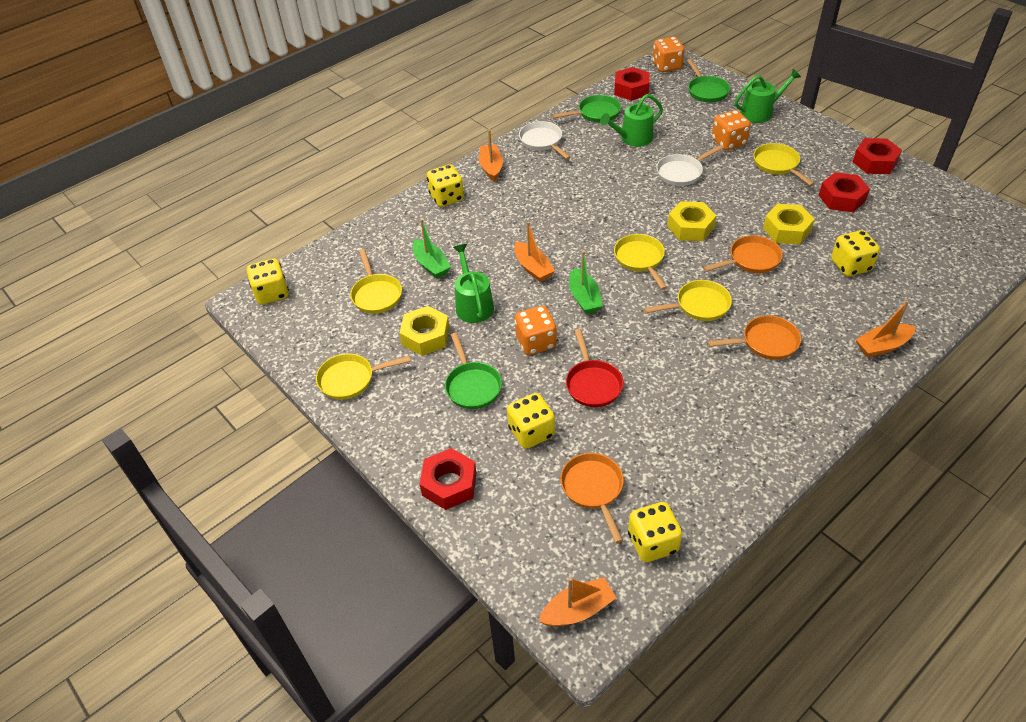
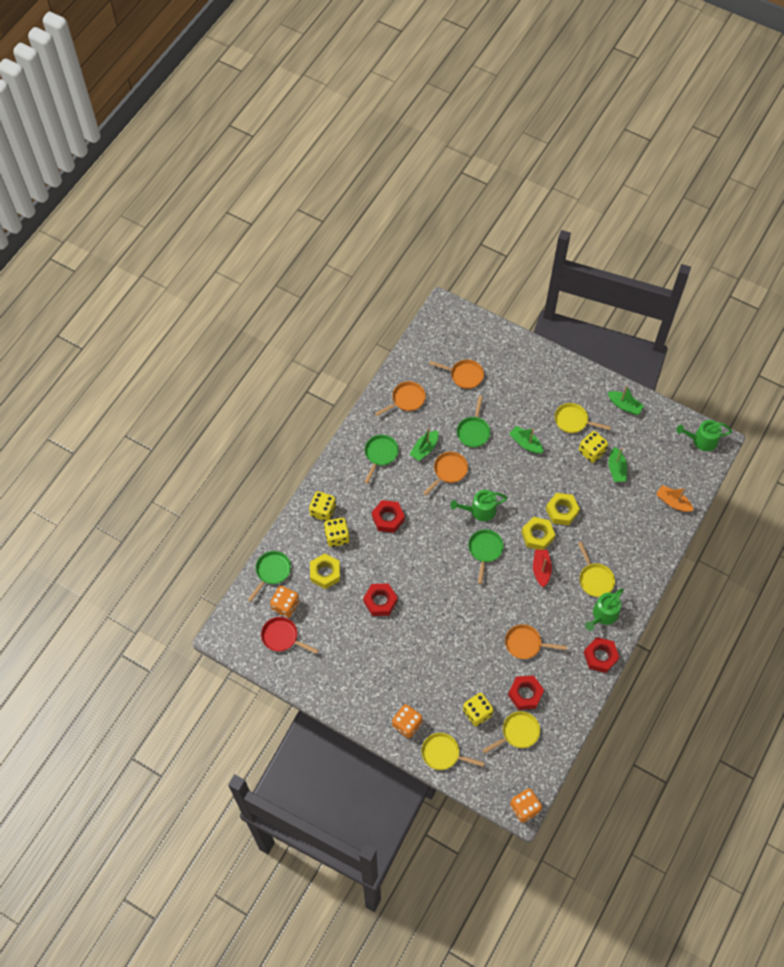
green boat: [413,219,451,278] [569,251,603,314] = 2 -> [409,428,439,461] [509,426,543,454] [608,385,644,415] [609,447,627,482] = 4
green pan: [445,333,502,409] [552,95,621,122] [687,59,730,102] = 3 -> [248,551,291,602] [365,435,399,484] [457,396,490,448] [468,529,504,584] = 4
orange boat: [479,129,503,182] [514,222,555,282] [539,577,616,626] [856,300,916,358] = 4 -> [656,485,694,512] = 1
orange pan: [560,453,624,543] [703,235,783,273] [707,315,801,360] = 3 -> [375,381,426,416] [423,452,468,496] [429,359,484,389] [505,624,567,659] = 4
red boat: none = 0 -> [533,550,552,588] = 1
white pan: [519,121,571,160] [656,145,724,186] = 2 -> none = 0
yellow dice: [247,258,289,305] [427,164,464,207] [507,393,555,449] [628,502,682,562] [831,230,880,276] = 5 -> [309,491,336,521] [324,518,350,547] [463,693,494,726] [579,431,608,463] = 4
yellow pan: [316,354,411,400] [350,249,402,314] [614,234,667,290] [644,280,732,321] [753,143,815,186] = 5 -> [421,733,485,770] [483,711,540,754] [555,403,611,433] [578,542,615,597] = 4

